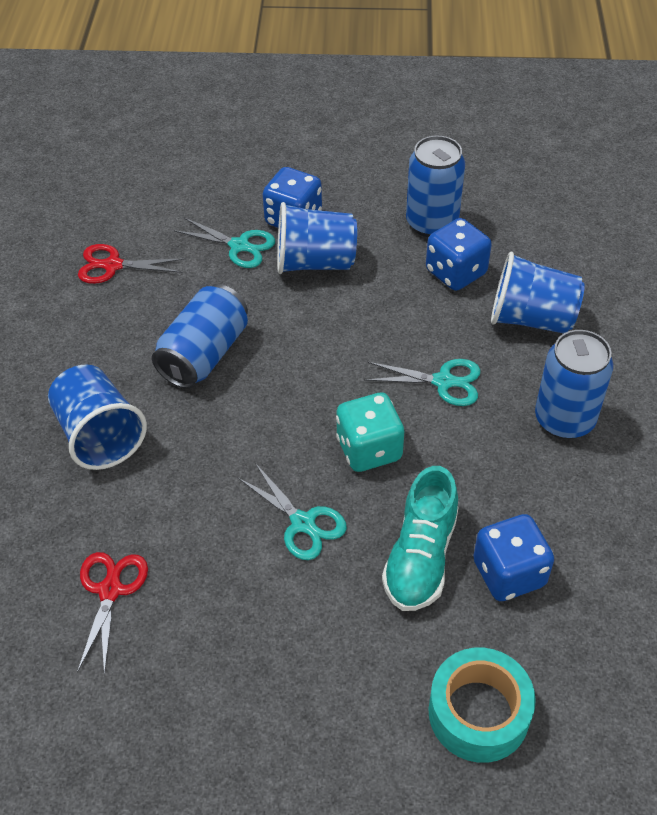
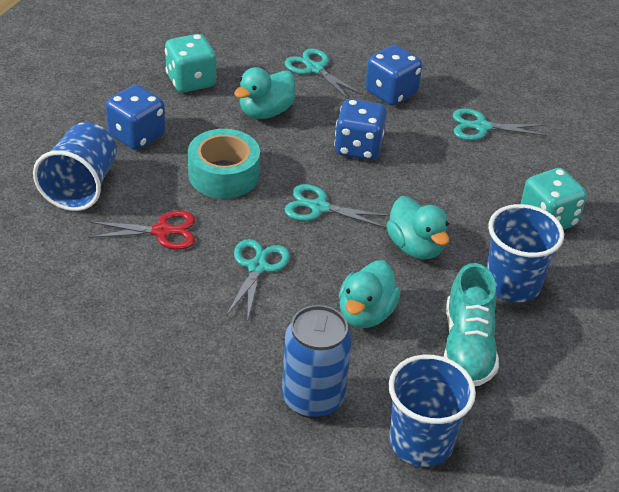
blue can: [152,284,248,388] [406,135,465,237] [535,330,613,439] = 3 -> [282,305,352,419] = 1
red scissors: [77,552,148,675] [78,244,185,284] = 2 -> [88,210,195,250] = 1
turquoise dice: [336,392,404,472] = 1 -> [165,34,217,93] [521,168,587,230] = 2
turquoise duck: none = 0 -> [234,67,295,119] [339,260,401,328] [386,196,449,259] = 3
turquoise scissors: [173,217,275,268] [237,463,347,560] [364,359,481,406] = 3 -> [226,239,290,322] [285,48,363,99] [285,184,390,228] [453,109,547,140] = 4

